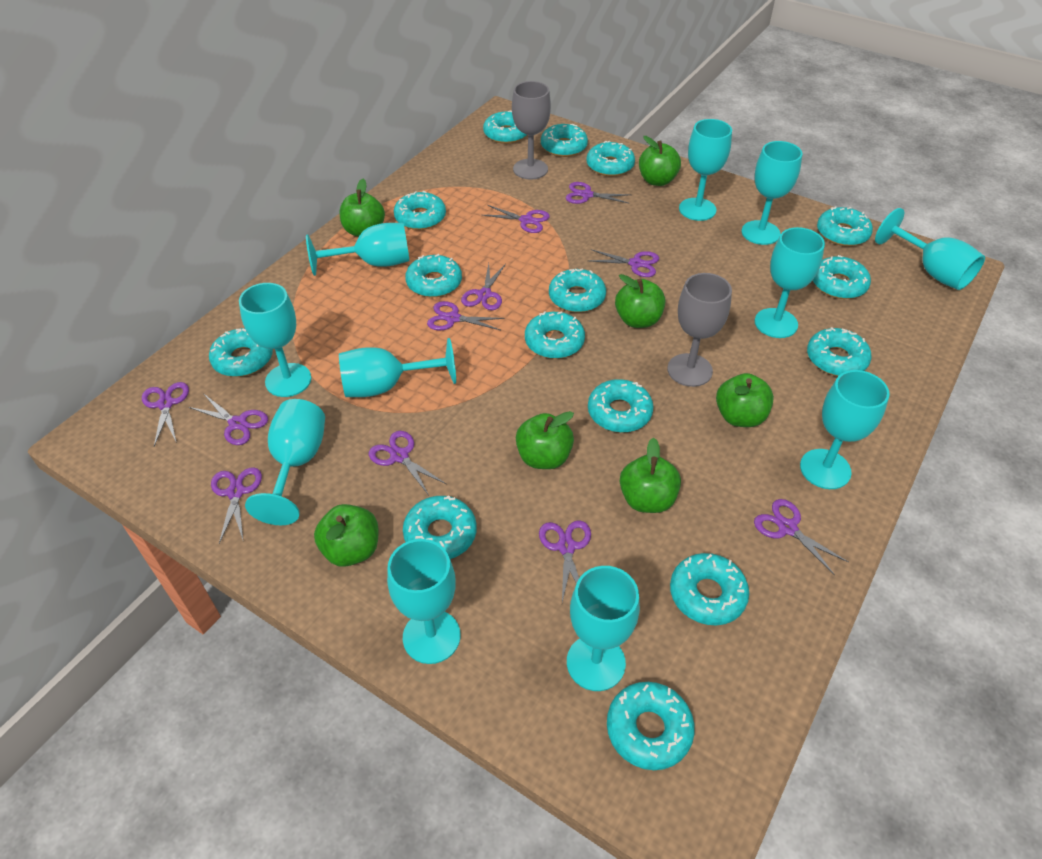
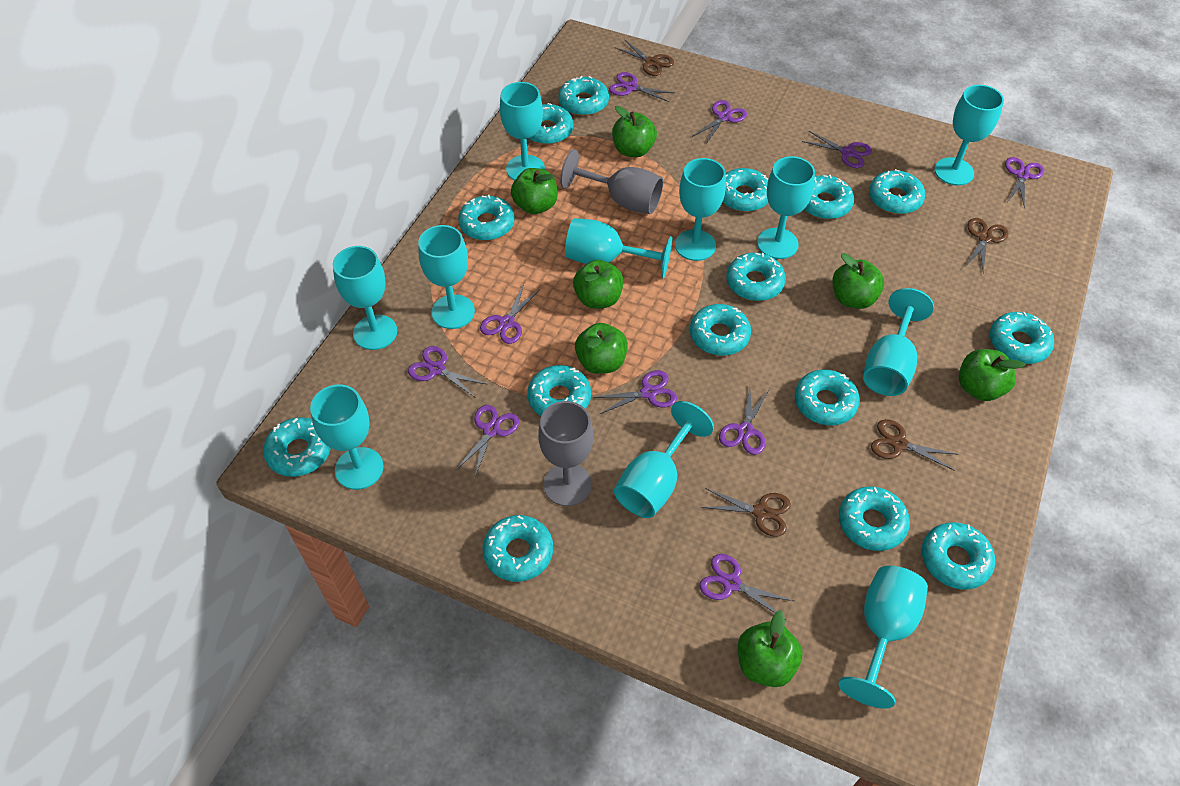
brown scissors: none = 0 -> [614,39,674,76] [701,488,791,537] [871,419,959,471] [965,218,1009,273] = 4
purple scissors: [142,382,189,446] [189,393,268,445] [211,467,262,544] [369,431,446,495] [427,301,505,330] [461,263,506,310] [483,205,550,233] [539,521,591,602] [566,182,632,204] [588,249,659,277] [754,499,849,576] = 11 -> [408,346,486,398] [455,405,519,477] [480,284,540,344] [593,370,677,414] [609,72,674,102] [692,100,747,143] [699,554,794,620] [719,386,769,455] [802,131,872,168] [1005,157,1044,208] = 10

